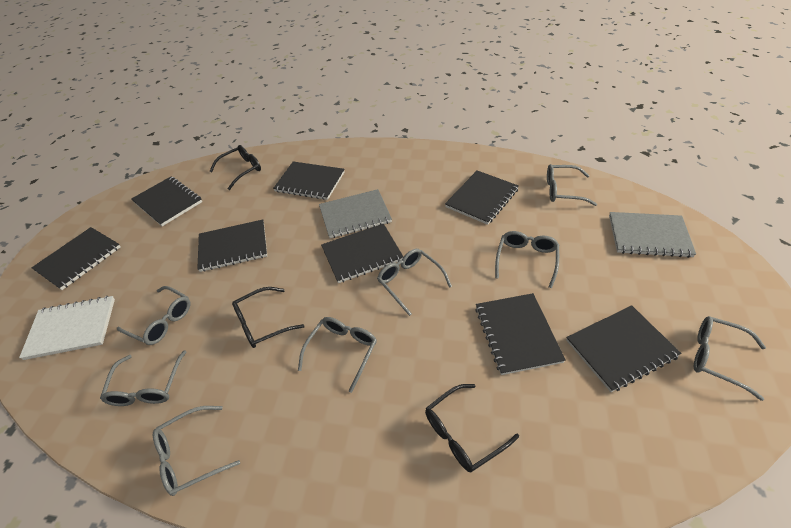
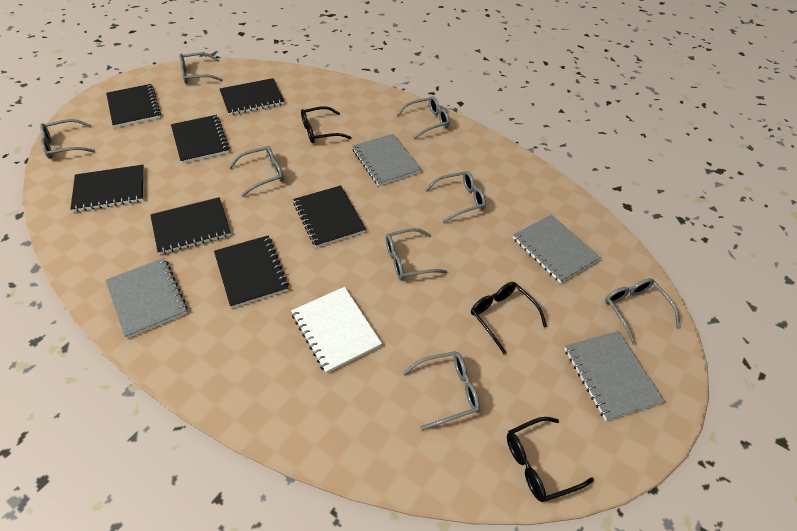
black notebook: [31,227,120,290] [131,177,202,226] [197,220,267,272] [273,162,345,200] [321,224,403,283] [445,170,519,225] [475,293,566,375] [566,305,681,392] = 8 -> [71,165,144,212] [106,84,161,128] [150,197,231,255] [171,115,230,164] [214,236,289,308] [220,78,284,115] [293,185,366,248] = 7
grey notebook: [319,189,392,238] [609,212,696,258] = 2 -> [106,258,188,339] [352,134,421,186] [513,214,601,283] [565,331,665,421] = 4

